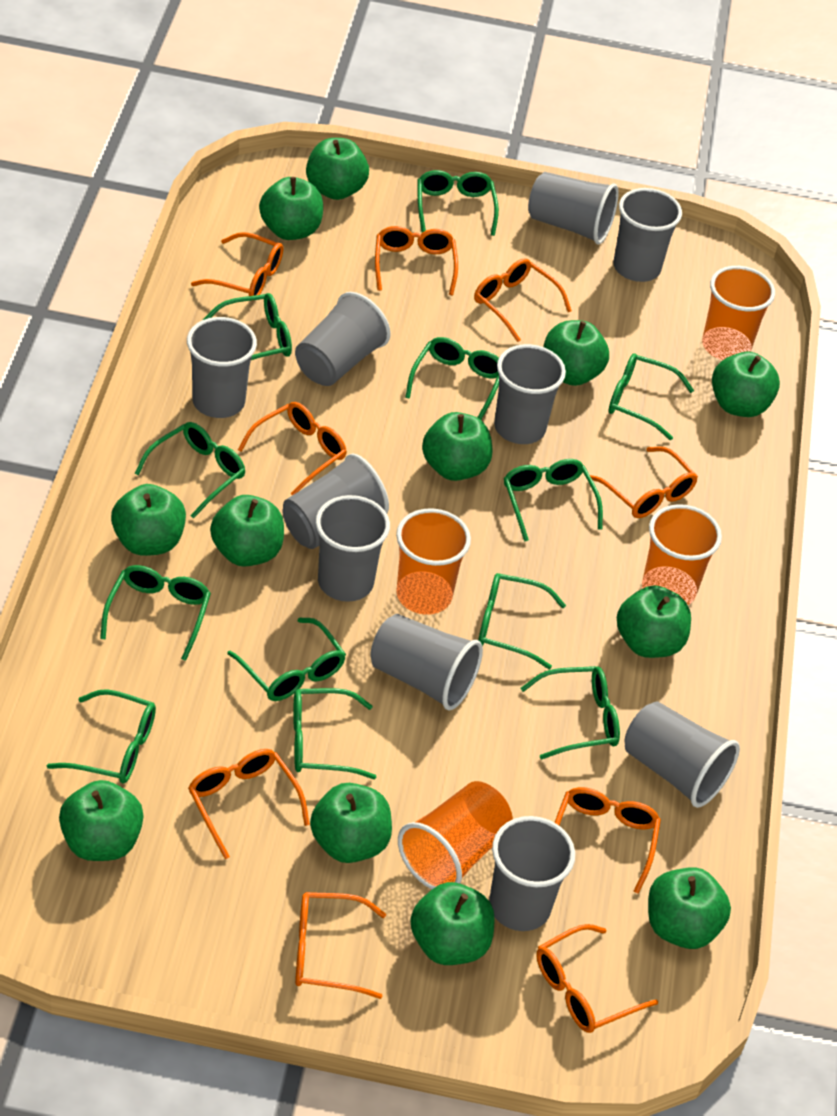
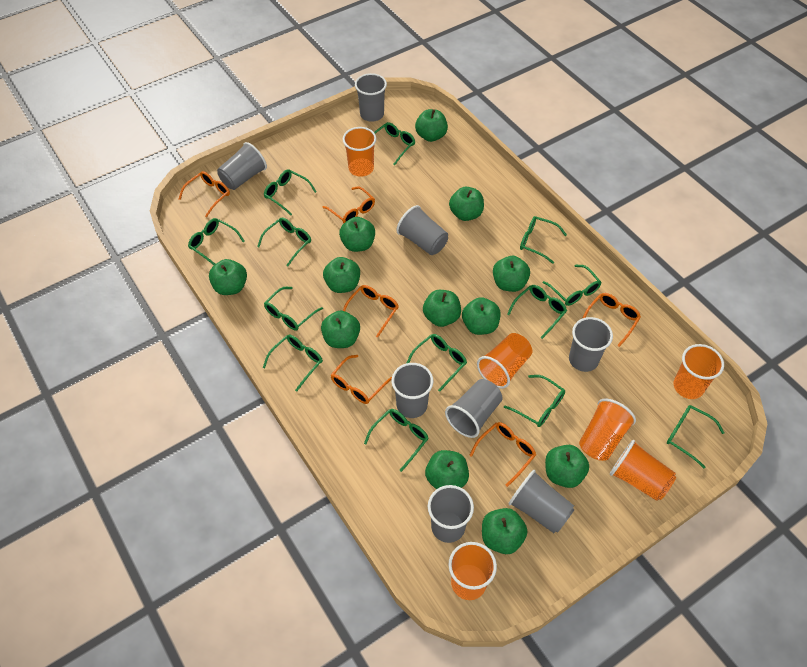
green glasses: [47,689,156,784] [100,565,211,661] [134,422,245,519] [203,293,292,360] [227,618,346,701] [293,688,376,779] [405,337,499,420] [418,170,499,236] [478,573,566,669] [504,459,603,542] [521,666,620,760] [608,353,694,440] = 12 -> [188,218,245,265] [257,218,311,266] [263,335,323,392] [264,169,317,215] [264,287,323,331] [364,409,429,472] [374,122,415,165] [407,334,467,392] [504,375,565,427] [507,285,567,339] [520,216,567,264] [542,264,602,306] [667,405,724,468] = 13
grey cup: [187,317,257,418] [283,454,389,549] [295,292,391,386] [315,495,390,602] [370,614,483,711] [489,816,575,931] [494,344,566,444] [528,172,619,244] [613,188,682,282] [624,701,740,808] = 10 -> [217,142,267,190] [355,73,387,122] [392,363,433,418] [396,205,448,255] [428,485,474,543] [445,379,503,438] [508,470,575,533] [569,317,613,372] = 8
orange cup: [396,508,471,615] [398,781,513,889] [642,504,722,605] [702,266,775,360] = 4 -> [342,127,376,177] [448,542,497,600] [477,333,532,389] [579,399,636,461] [610,440,676,501] [674,344,724,399] = 6
orange glasses: [188,749,310,859] [191,232,283,301] [238,402,347,495] [295,892,386,999] [375,226,458,295] [474,258,572,342] [536,924,658,1033] [554,787,661,894] [590,446,698,518] = 9 -> [179,171,230,217] [322,186,375,223] [331,355,392,404] [343,285,399,338] [469,422,536,487] [583,293,641,347] = 6

